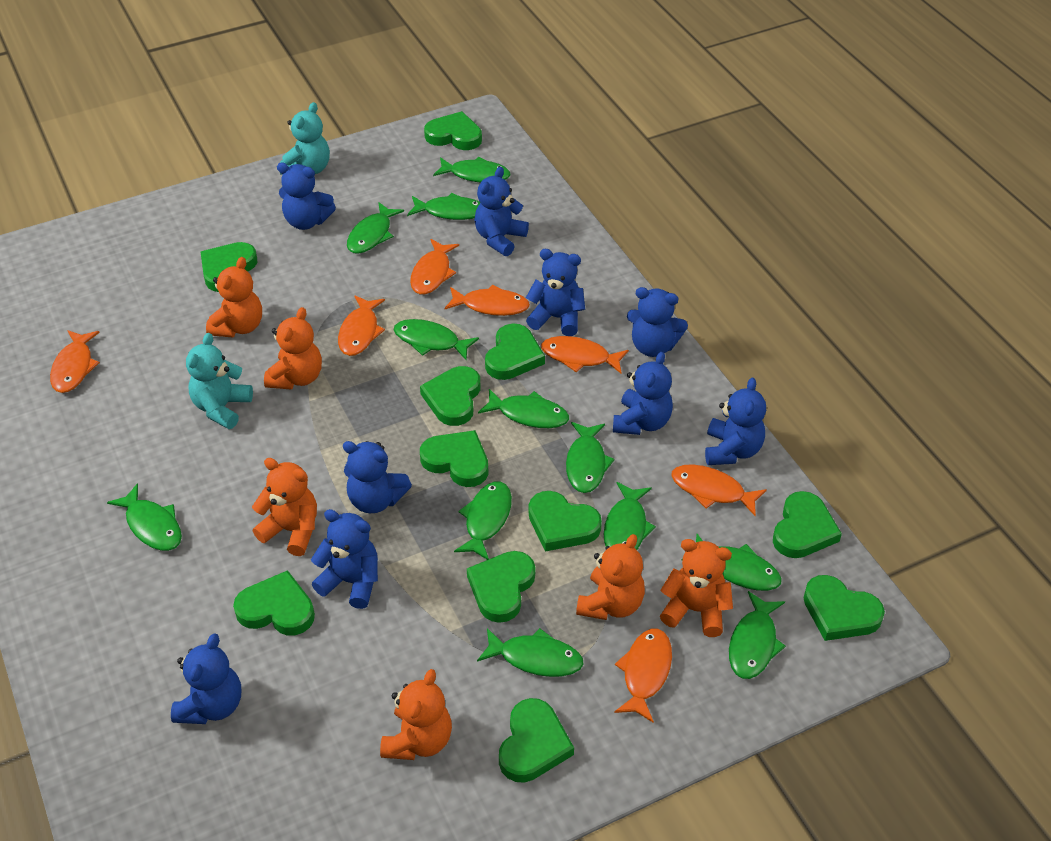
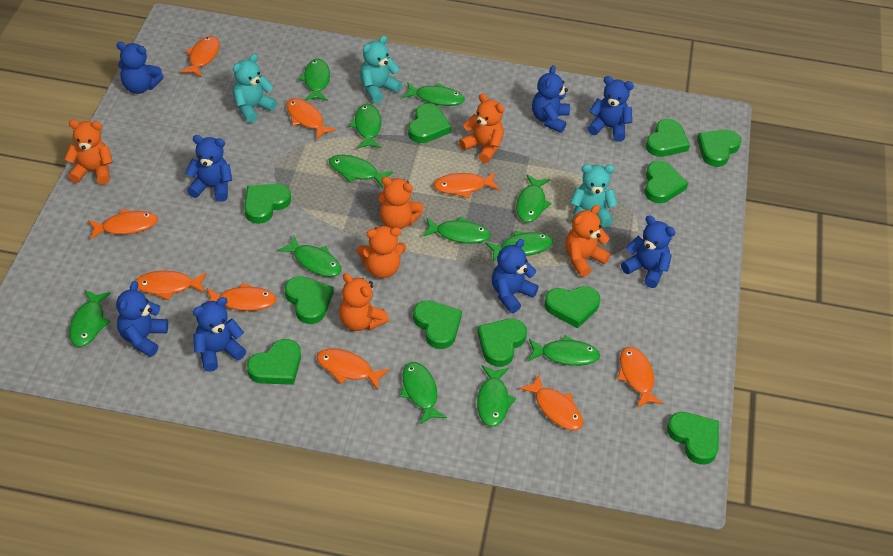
blue teddy bear: [171,634,241,724] [277,162,336,230] [311,509,378,609] [343,441,412,513] [474,167,529,256] [526,249,585,336] [613,352,673,435] [627,287,688,357] [705,378,766,465] = 9 -> [116,42,164,94] [116,281,168,357] [185,135,232,202] [193,297,246,372] [492,239,539,313] [532,65,570,133] [588,76,634,142] [621,215,676,288] = 8
orange fish: [50,330,100,393] [338,295,385,356] [410,239,459,294] [445,285,530,316] [541,336,629,373] [614,629,672,723] [671,464,767,516] = 7 -> [88,209,158,240] [135,271,207,300] [180,36,220,78] [207,282,277,311] [286,98,336,140] [317,348,390,390] [434,172,500,198] [519,374,583,430] [618,347,663,408] = 9
turquoise teddy bear: [186,333,253,429] [280,102,330,175] = 2 -> [233,54,277,123] [360,36,402,103] [570,164,618,227] = 3

